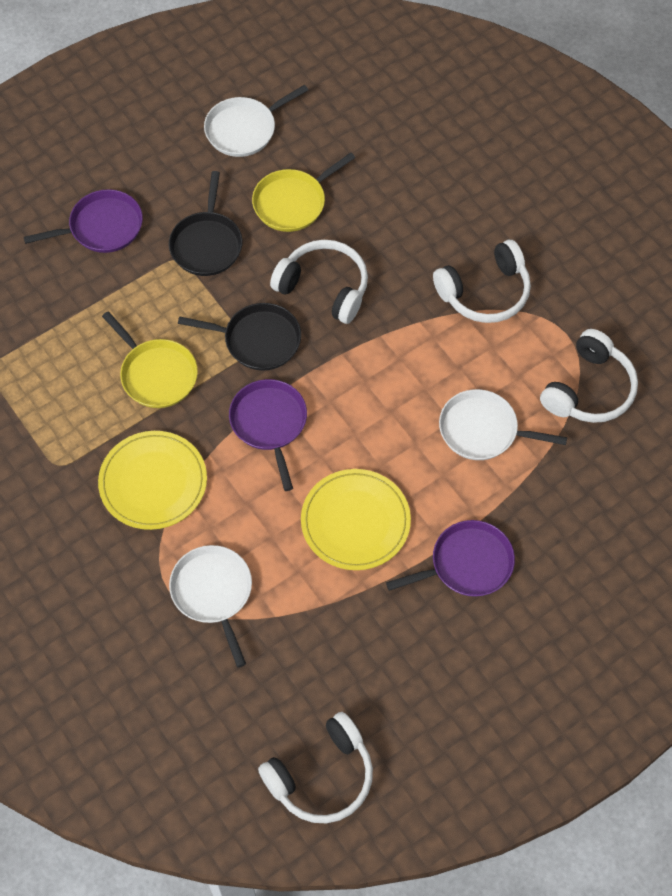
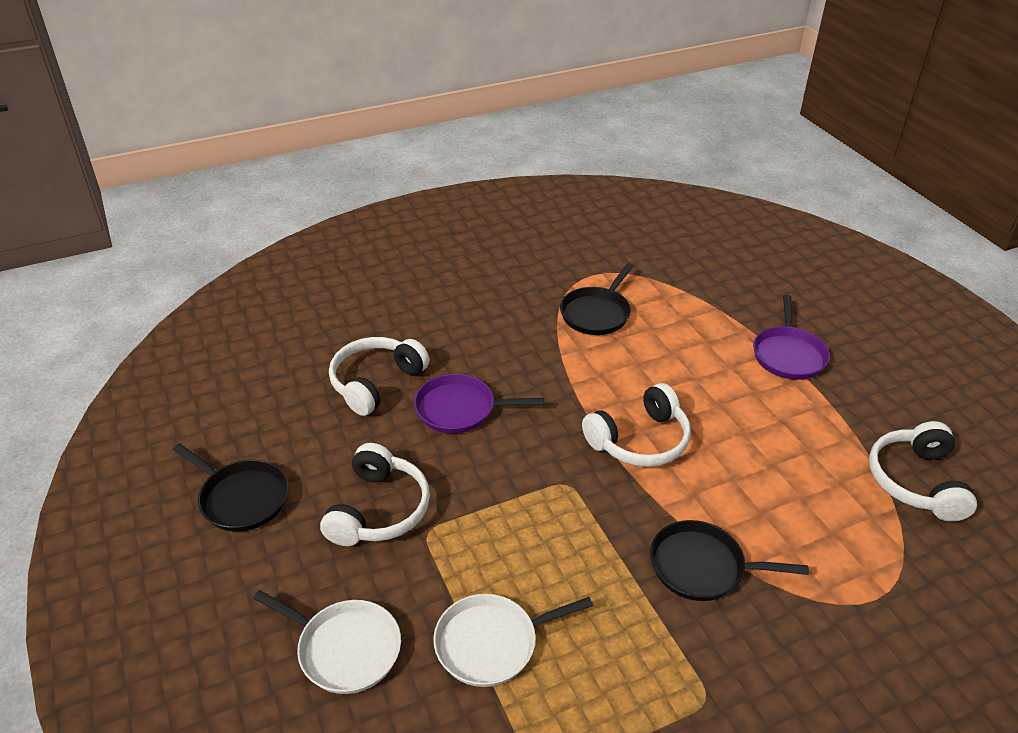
black pan: [169,171,243,276] [178,303,301,371] = 2 -> [173,443,289,532] [560,263,633,335] [650,520,809,601] = 3
purple pan: [24,189,143,253] [229,379,307,491] [386,520,515,597] = 3 -> [414,374,544,434] [753,295,830,380] = 2
white pan: [169,545,252,668] [204,85,308,157] [439,389,567,460] = 3 -> [253,590,401,694] [434,594,593,687] = 2
yellow pan: [102,311,198,408] [252,153,355,232] = 2 -> none = 0
yellow plate: [98,431,207,530] [301,469,411,570] = 2 -> none = 0

